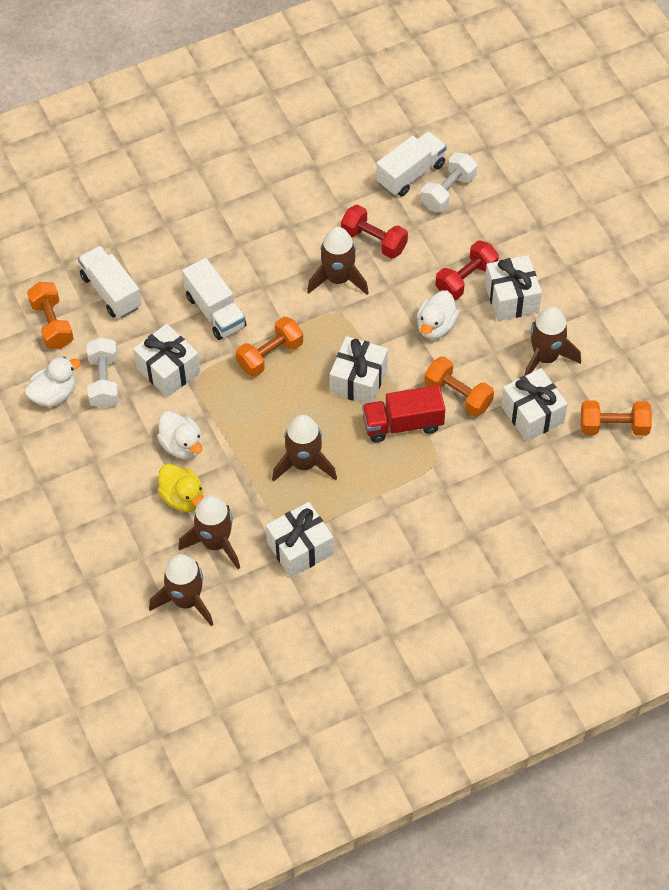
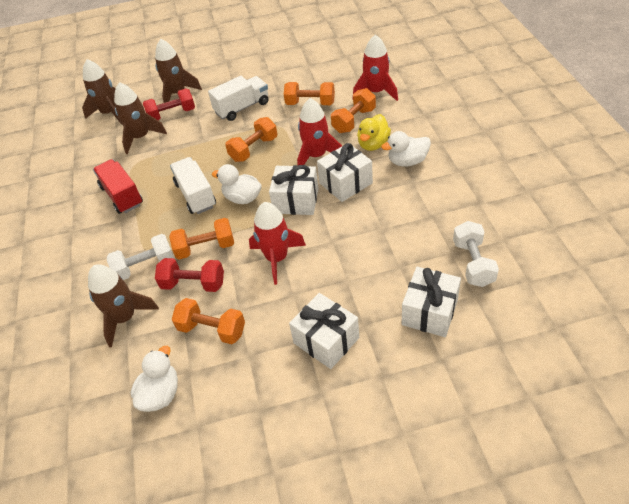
brown rocket: [149,554,213,626] [178,495,240,569] [272,415,337,482] [307,227,369,295] [525,307,581,376] = 5 -> [82,59,122,124] [88,264,159,348] [114,82,167,154] [155,39,202,103] = 4
orange dumbbell: [27,282,74,349] [236,317,303,377] [425,356,494,417] [581,400,652,436] = 4 -> [169,218,234,259] [172,298,245,344] [225,117,277,162] [284,82,335,105] [331,88,376,133] = 5
red rocket: none = 0 -> [249,202,306,285] [297,98,342,165] [353,35,398,101] = 3
white gift: [133,324,200,397] [266,502,334,578] [330,336,388,404] [485,255,542,321] [501,368,568,441] = 5 -> [269,165,318,215] [289,293,359,369] [317,143,373,202] [402,267,461,337] = 4
white truck: [78,246,142,318] [182,258,247,340] [376,131,447,197] = 3 -> [170,157,216,214] [208,76,268,121] = 2

